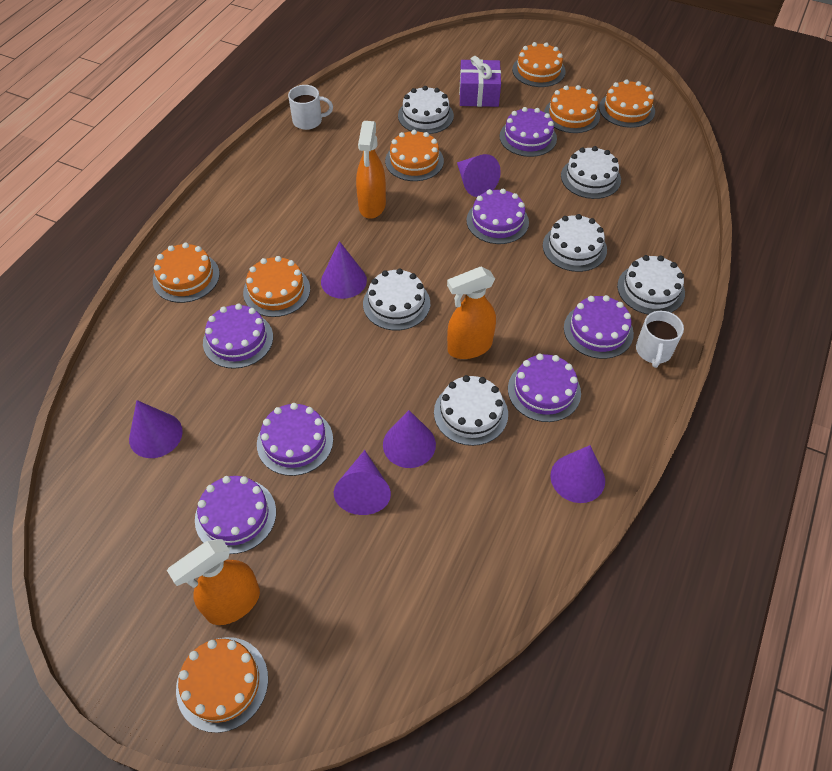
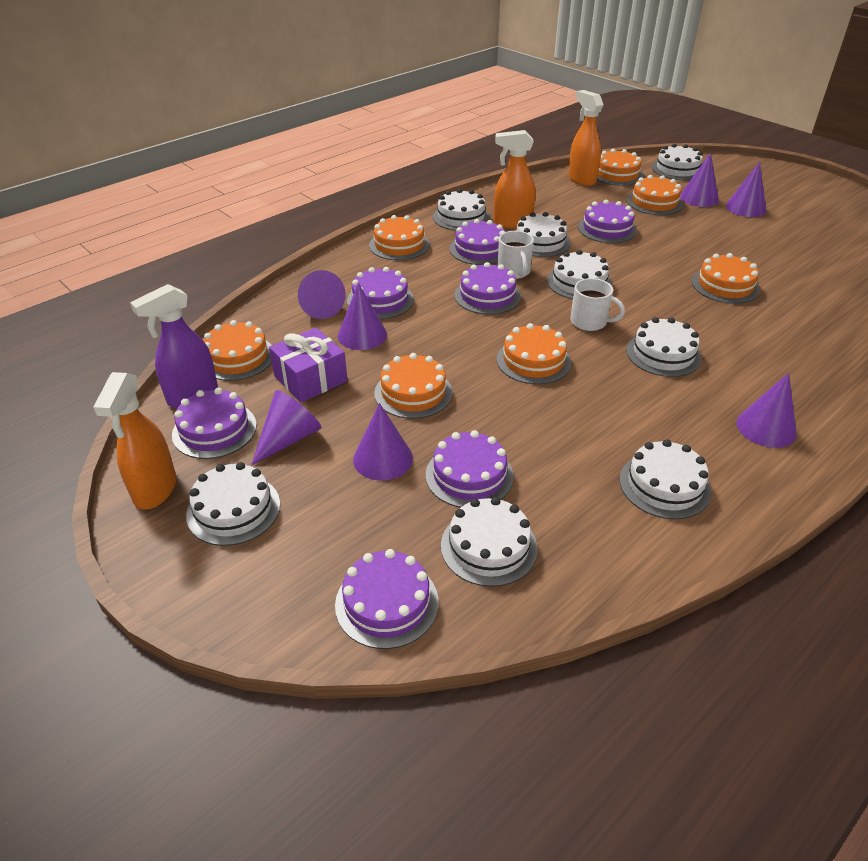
purple cone: [129,400,183,458] [321,241,367,299] [334,450,391,515] [383,410,436,468] [457,154,501,197] [550,445,605,503] = 6 -> [251,390,322,465] [298,270,346,319] [338,283,387,350] [353,403,413,481] [680,152,719,207] [726,162,766,217] [737,373,797,448] = 7
purple spray bottle: none = 0 -> [130,284,218,408] = 1
white cake: [363,268,430,330] [398,86,454,134] [434,375,508,446] [543,214,607,272] [561,146,621,199] [617,255,685,315] = 6 -> [186,462,280,546] [433,189,490,231] [441,497,538,587] [516,212,571,257] [547,250,612,299] [620,439,711,519] [626,317,702,377] [652,144,703,180] = 8

